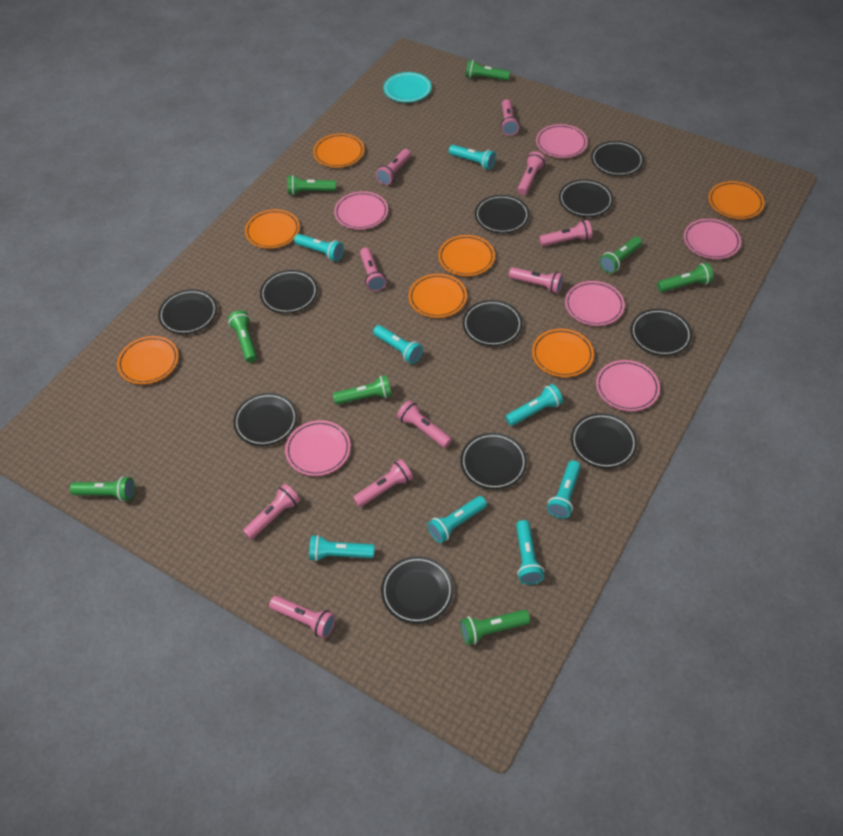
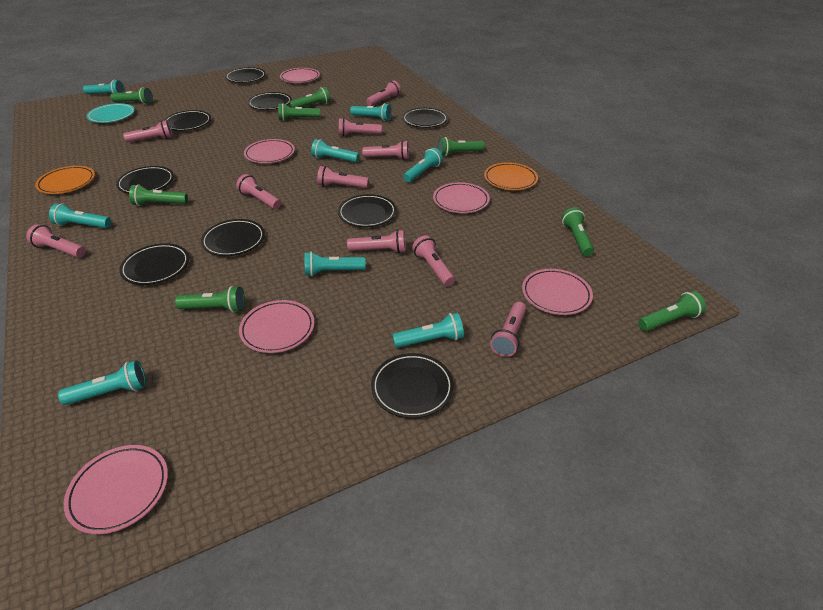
black plate: [158,289,217,334] [233,393,298,446] [260,270,318,314] [381,556,454,624] [460,433,527,490] [463,300,523,346] [475,195,529,233] [559,179,613,217] [571,413,637,469] [591,141,644,176] [630,309,692,356] = 11 -> [116,166,174,194] [119,243,189,285] [164,110,211,131] [201,219,265,256] [225,67,266,83] [248,92,292,110] [338,194,396,227] [371,353,454,418] [402,108,448,128] = 9
orange plate: [117,336,179,384] [245,209,300,249] [313,133,364,168] [409,274,467,318] [438,235,495,276] [532,329,594,377] [708,181,764,219] = 7 -> [35,166,95,194] [484,162,538,190] = 2

